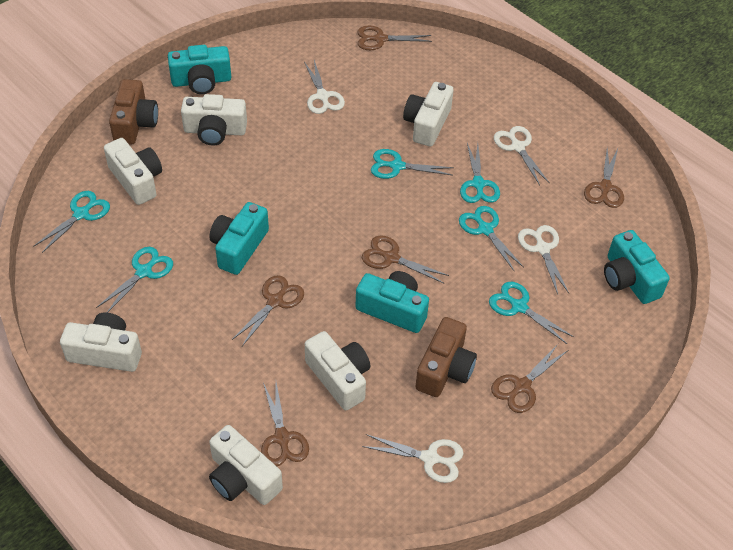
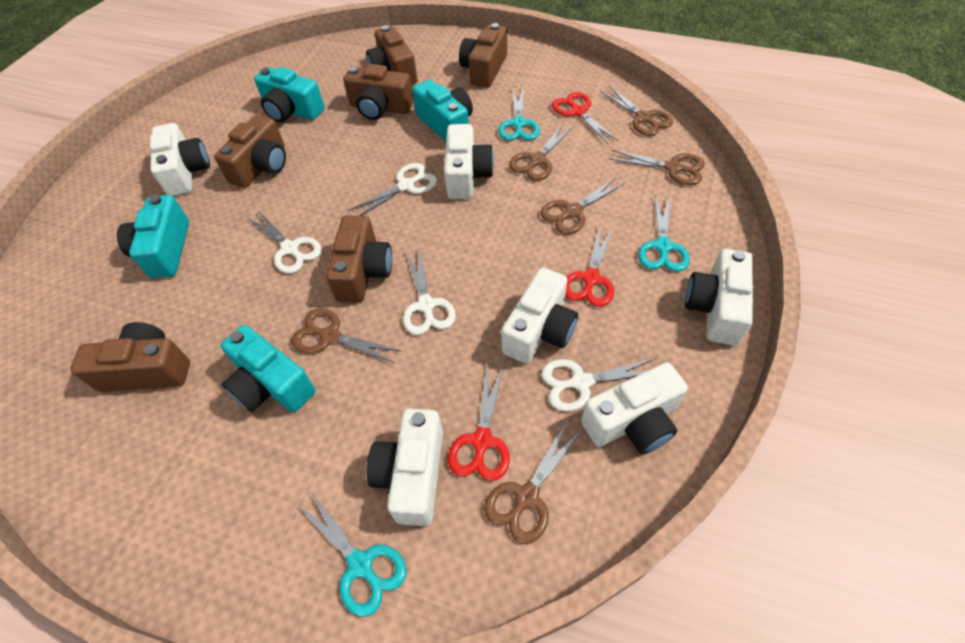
brown camera: [109,79,158,144] [415,317,477,397] = 2 -> [71,322,190,392] [214,115,286,188] [326,215,392,303] [343,64,414,120] [366,25,418,84] [459,23,507,88] = 6
red scissors: none = 0 -> [448,364,510,481] [552,92,619,144] [565,225,614,307] = 3
turquoise scissors: [33,191,110,253] [96,247,173,313] [371,149,454,179] [459,206,524,271] [460,143,500,203] [489,282,574,344] = 6 -> [298,492,406,617] [498,86,540,141] [638,195,690,272] = 3

